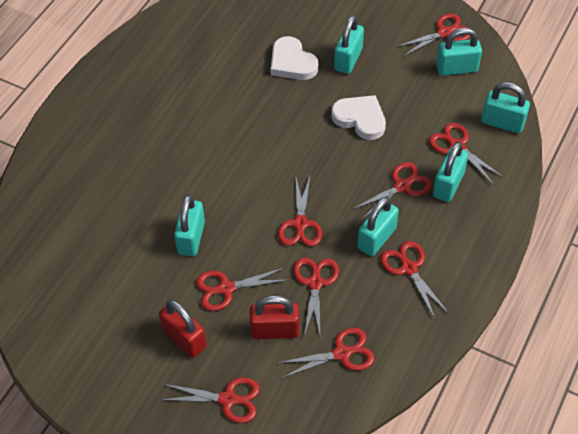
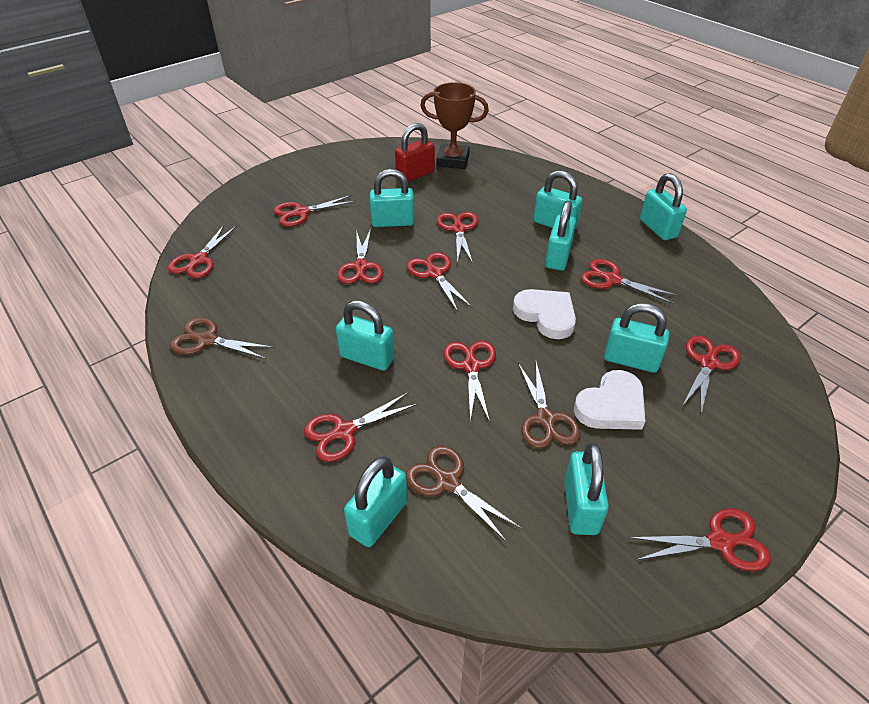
brown scissors: none = 0 -> [170,318,274,359] [406,446,521,542] [518,362,581,448] = 3
brown trophy: none = 0 -> [420,82,489,169] = 1
red padlock: [159,300,207,358] [250,295,299,339] = 2 -> [395,123,435,182] = 1
red scissors: [162,377,260,423] [196,268,288,311] [278,176,323,247] [278,327,375,378] [293,257,339,337] [351,162,432,220] [380,241,449,319] [396,13,471,56] [429,123,504,185] = 9 -> [168,224,237,278] [274,195,356,227] [304,392,418,462] [337,229,384,284] [407,252,472,312] [437,212,479,264] [444,341,496,422] [581,259,678,304] [629,508,771,571] [682,336,741,414] = 10
turquoise padlock: [174,195,205,256] [334,15,364,74] [357,197,399,256] [433,141,468,202] [436,28,482,76] [481,82,530,133] = 6 -> [336,300,395,371] [344,456,408,547] [370,169,415,227] [533,170,582,228] [545,201,576,271] [564,443,609,535] [604,303,670,373] [640,173,687,240] = 8

